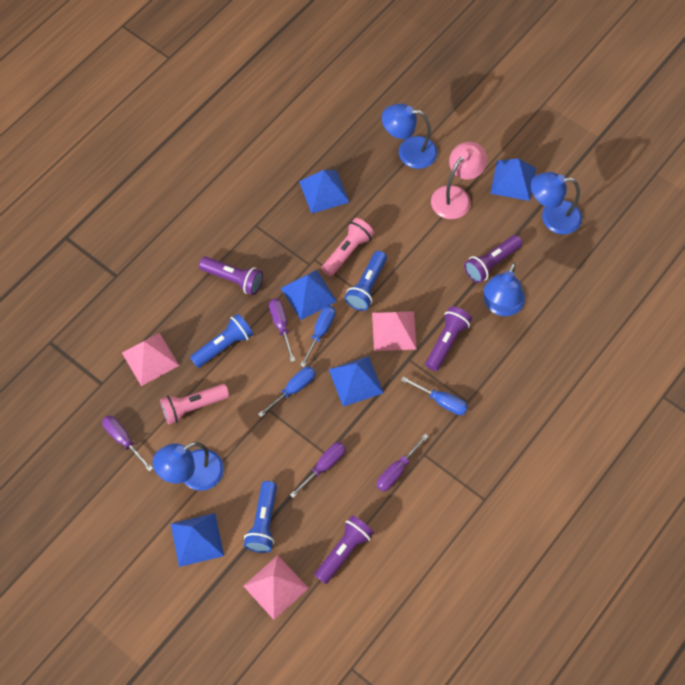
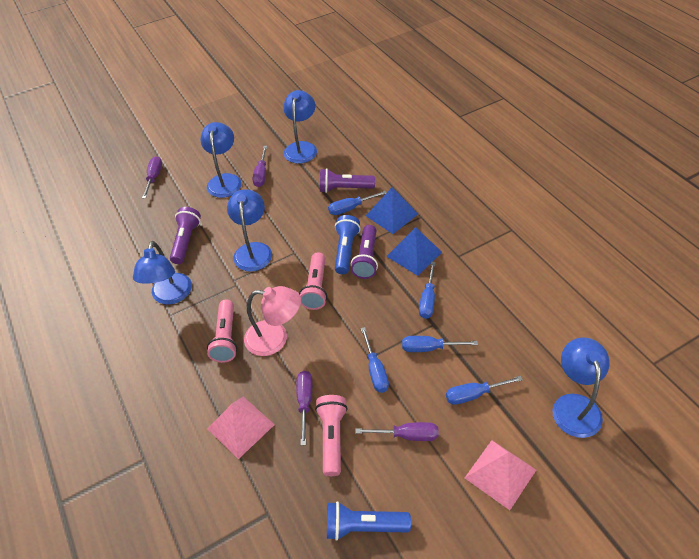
blue flashlight: [190,314,253,368] [244,481,277,553] [345,251,387,311] = 3 -> [327,501,411,541] [335,215,361,274] = 2
blue lamp: [153,442,224,491] [382,104,438,169] [484,263,525,316] [531,172,582,234] = 4 -> [133,241,192,305] [200,122,242,198] [227,189,272,271] [283,90,317,164] [552,337,610,438] = 5
blue pyramid: [171,513,224,567] [281,270,337,320] [299,170,349,213] [329,356,384,407] [490,158,536,201] = 5 -> [366,188,418,234] [386,227,442,276] = 2
blue screwdriver: [258,367,316,417] [300,306,336,367] [401,376,468,415] = 3 -> [328,191,387,215] [361,327,389,393] [402,336,478,352] [419,262,436,319] [446,376,523,405] = 5
pink flashlight: [160,384,229,425] [321,218,374,277] = 2 -> [207,300,237,363] [299,252,327,310] [315,395,348,476] = 3
pink pyramid: [122,333,179,386] [243,555,309,620] [372,311,417,351] = 3 -> [207,397,275,459] [465,440,536,510] = 2
purple flashlight: [199,256,263,295] [315,515,374,584] [426,306,472,371] [464,235,522,283] = 4 -> [170,207,201,264] [320,168,375,193] [351,225,378,279] = 3

